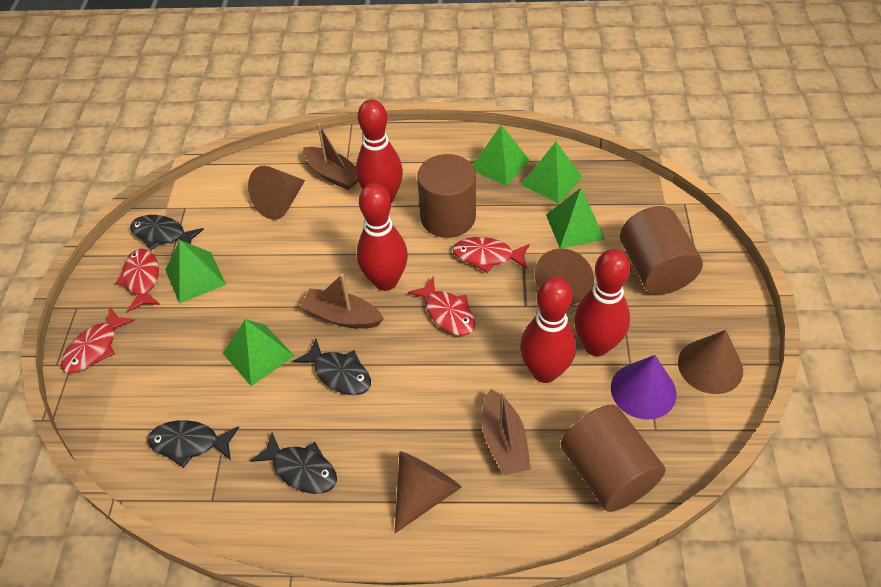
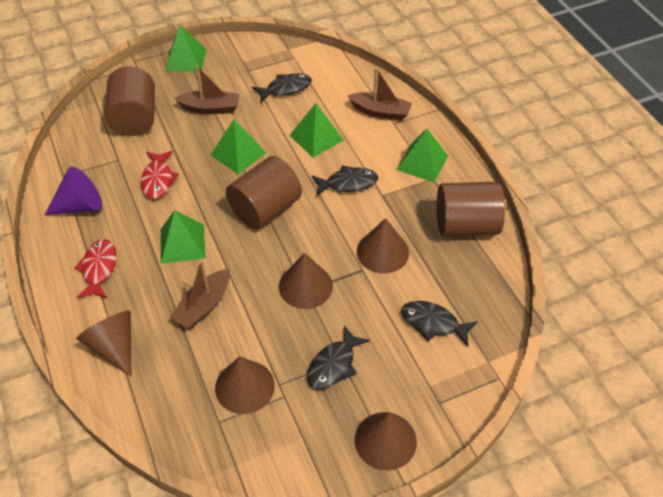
brown cone: [248,166,305,220] [395,451,461,533] [535,248,594,305] [678,330,743,394] = 4 -> [76,310,131,377] [215,356,275,414] [279,253,333,309] [355,412,417,471] [357,218,409,273] = 5
red bowling pin: [356,99,403,203] [357,183,408,291] [520,277,576,383] [574,249,631,356] = 4 -> none = 0
red fish: [61,307,135,373] [115,249,160,312] [408,276,475,336] [453,237,530,273] = 4 -> [74,239,117,298] [141,151,179,199] = 2

